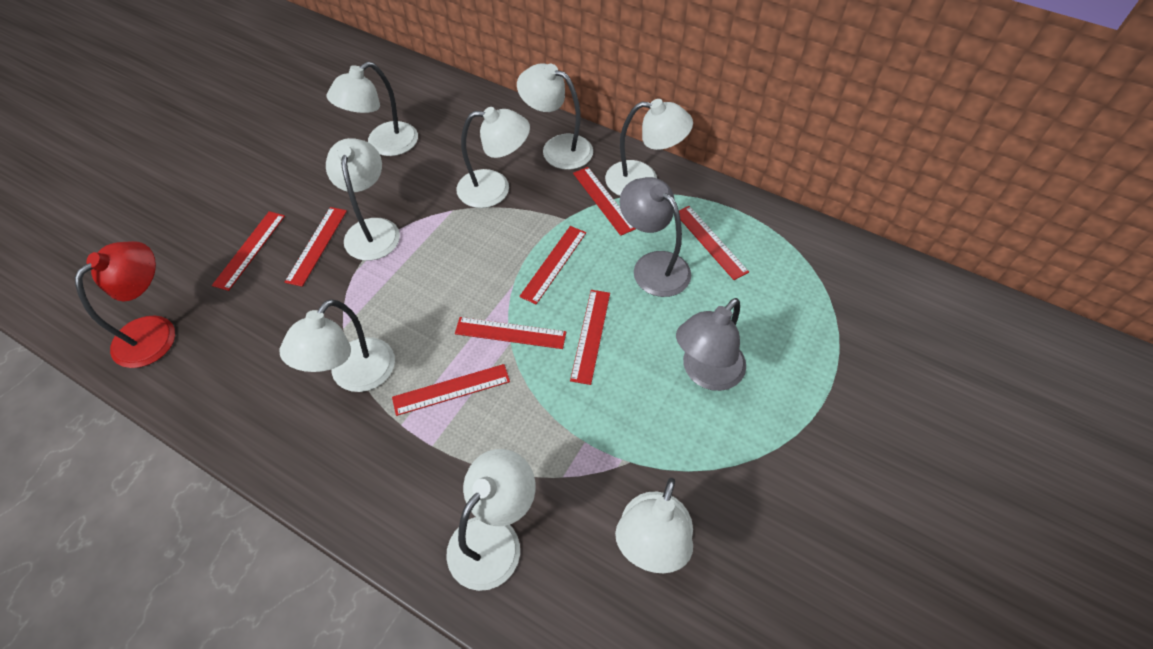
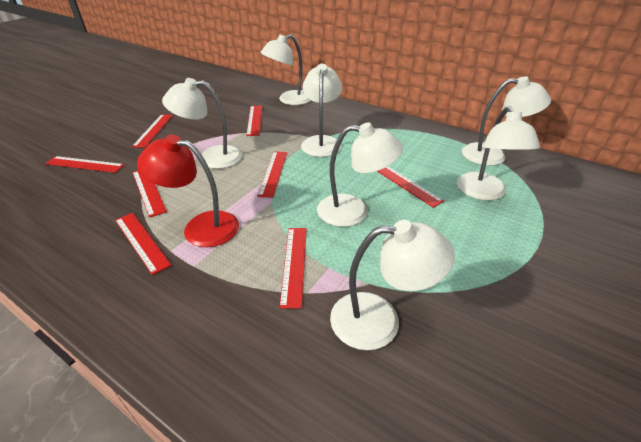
grey lamp: [619,177,691,297] [676,298,746,391] = 2 -> none = 0
white lamp: [280,299,395,392] [326,138,400,261] [327,62,418,156] [446,449,536,591] [456,107,530,208] [517,63,593,170] [605,99,693,196] [615,478,693,573] = 8 -> [162,78,242,169] [260,34,311,105] [301,64,342,157] [317,122,403,227] [330,220,455,350] [457,106,540,201] [462,76,551,166] = 7

